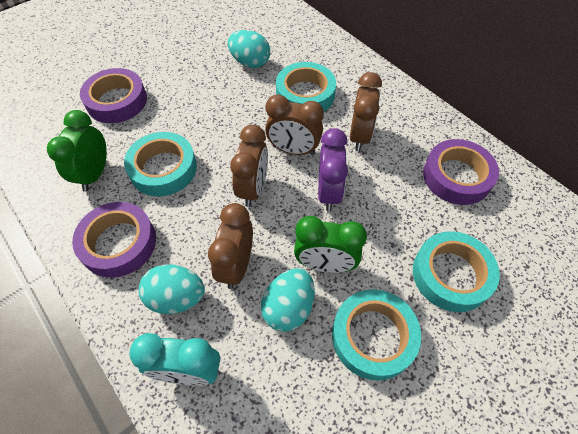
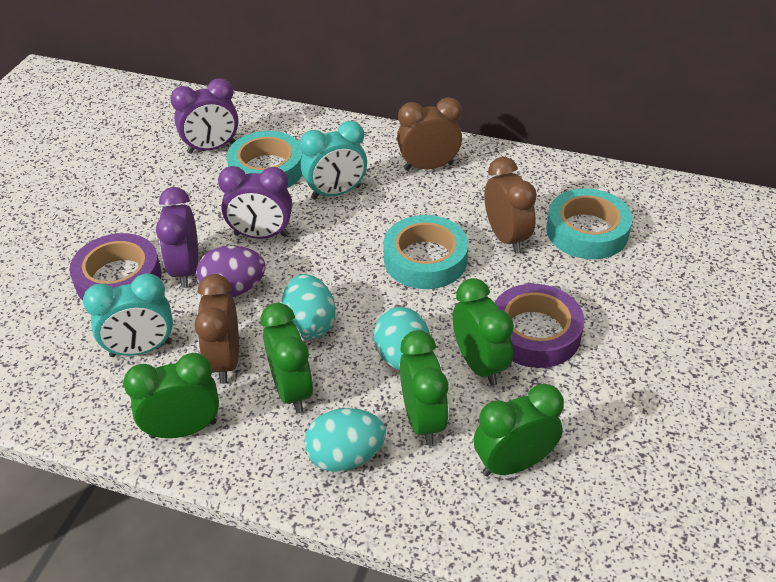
brown clock: [208,203,253,289] [230,125,268,207] [265,94,324,155] [350,72,382,151] = 4 -> [194,274,239,384] [397,98,462,171] [484,157,537,254] = 3
green clock: [47,110,107,192] [294,216,367,273] = 2 -> [123,353,219,439] [260,303,313,413] [400,330,449,445] [453,278,514,386] [474,384,564,477] = 5
purple clock: [318,128,348,211] = 1 -> [156,187,198,288] [170,79,239,154] [218,166,292,239] = 3
purple egg: none = 0 -> [196,246,266,297] = 1
purple tape: [72,202,156,278] [80,68,147,123] [423,139,499,205] = 3 -> [69,233,162,301] [494,284,584,368] = 2
turquoise clock: [129,333,220,386] = 1 -> [83,273,173,357] [300,121,367,200] = 2
turquoise tape: [124,132,197,196] [276,62,336,111] [332,289,421,381] [413,231,500,312] = 4 -> [227,131,303,188] [384,215,468,289] [546,188,633,259] = 3

